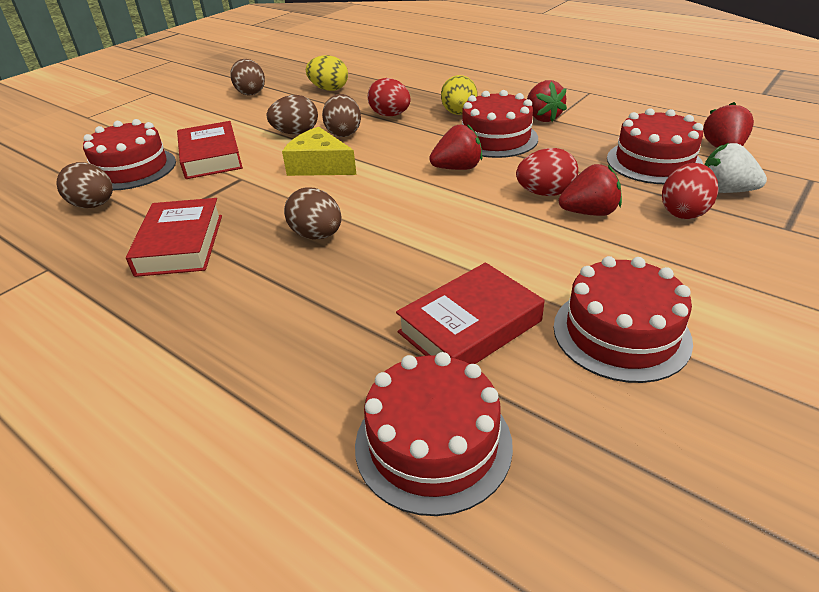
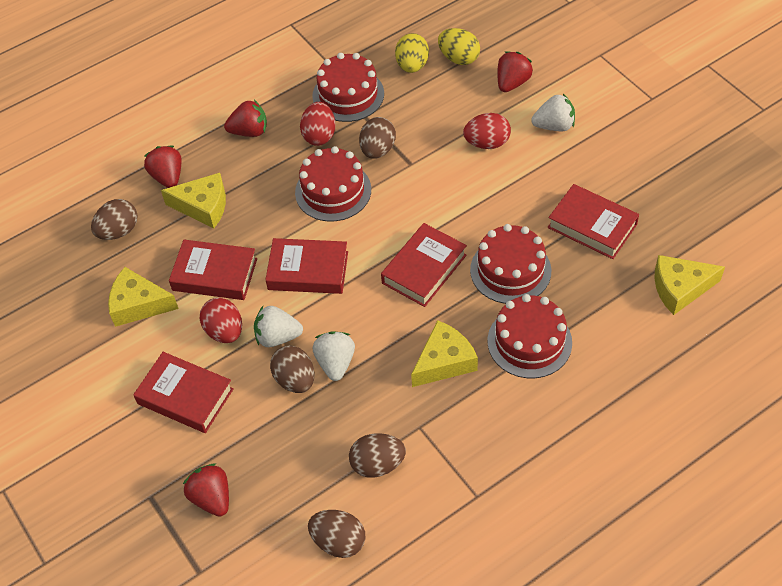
red book: [126,198,222,277] [177,121,243,179] [396,262,544,364] = 3 -> [133,352,234,433] [169,240,257,300] [265,238,348,294] [381,223,467,307] [547,184,639,259] = 5
red cake: [83,119,176,190] [355,352,513,516] [462,90,538,158] [554,256,693,383] [607,108,704,184] = 5 -> [295,146,371,222] [312,53,384,122] [470,224,551,304] [488,294,572,378] = 4
white strawberry: [705,143,767,193] = 1 -> [254,306,303,347] [313,331,355,381] [531,94,575,131] = 3
yellow cheese: [282,127,357,176] = 1 -> [108,267,179,327] [161,173,226,229] [411,320,478,387] [654,255,725,315] = 4

